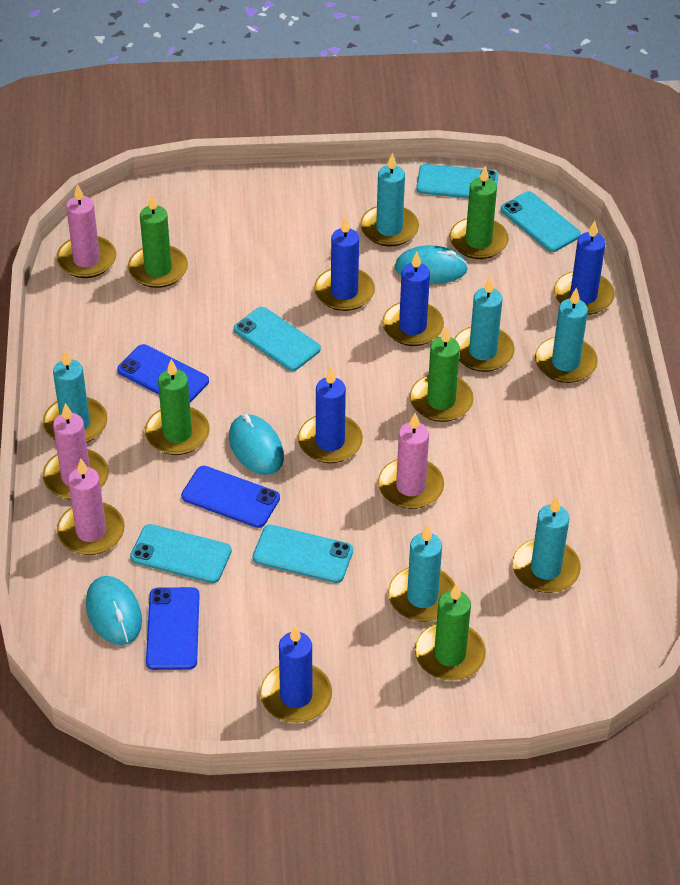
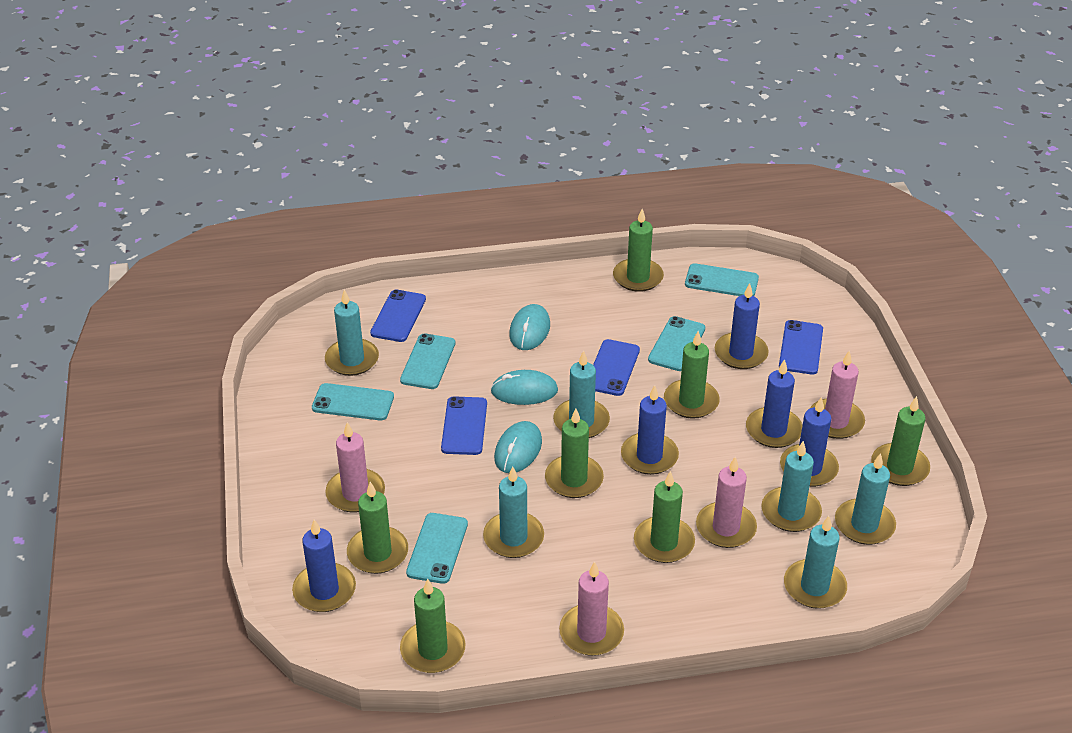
blue phone: [117,344,209,403] [146,587,199,670] [181,466,280,528] = 3 -> [370,290,426,342] [441,396,487,455] [593,339,640,396] [779,320,823,375] = 4
green candle: [128,194,188,288] [145,359,210,455] [410,326,474,422] [415,583,486,681] [450,166,509,259] = 5 -> [347,482,408,574] [400,579,466,673] [545,409,604,498] [613,209,664,292] [634,471,695,563] [664,331,720,419] [871,396,930,486] = 7

